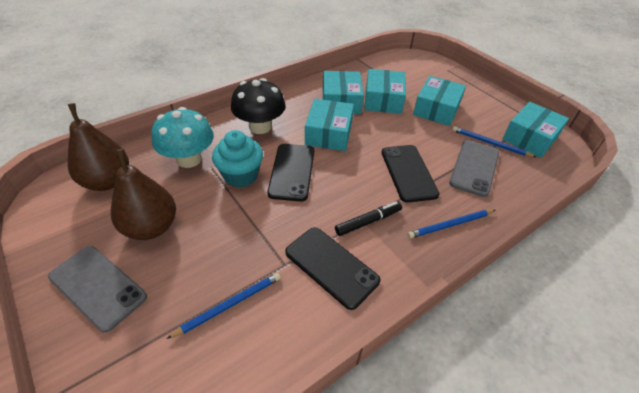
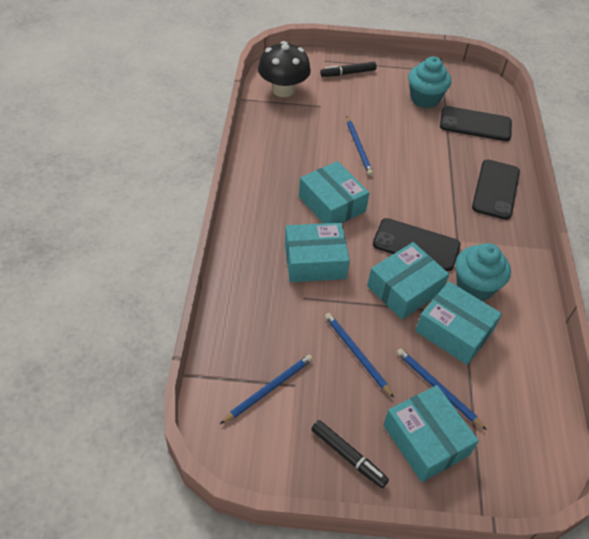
black marker: [335,201,402,236] = 1 -> [311,420,389,488] [320,62,377,77] = 2
blue pencil: [167,273,281,339] [408,210,495,238] [452,126,536,157] = 3 -> [220,355,313,424] [325,313,394,398] [346,117,373,176] [397,348,487,430] = 4
brown pear: [68,103,129,191] [111,149,176,240] = 2 -> none = 0
grey phone: [48,246,147,333] [449,140,499,197] = 2 -> none = 0
turquoise cupcake: [212,130,263,188] = 1 -> [408,56,451,108] [455,243,511,301] = 2
turquoise mushroom: [151,107,214,168] = 1 -> none = 0

